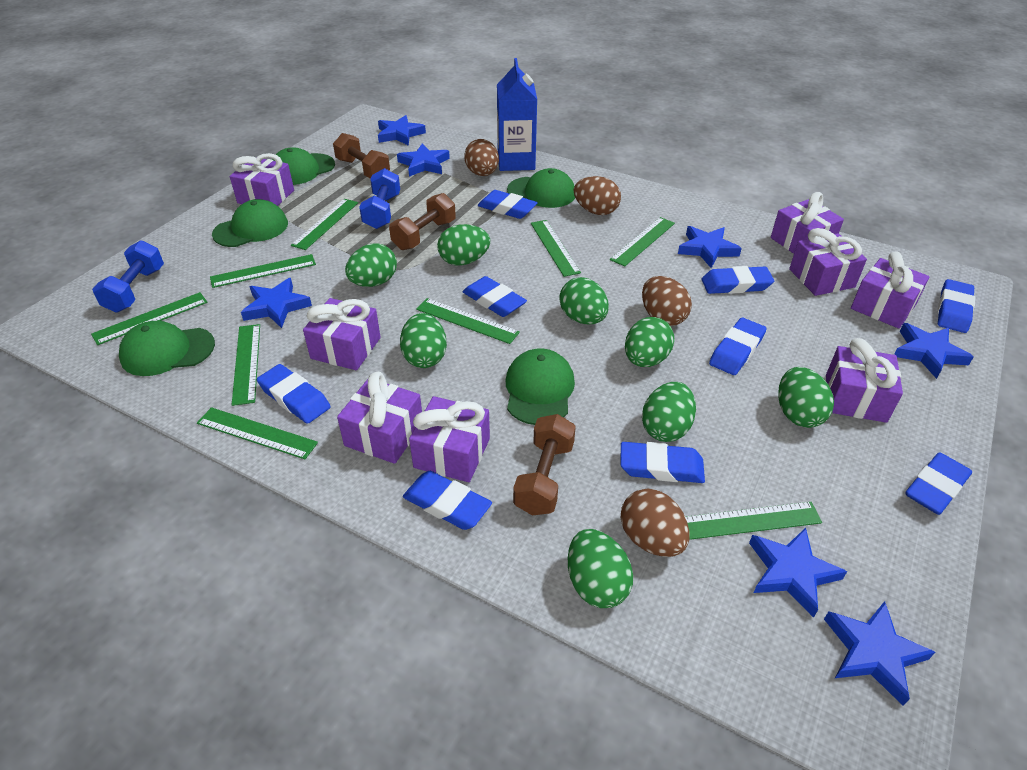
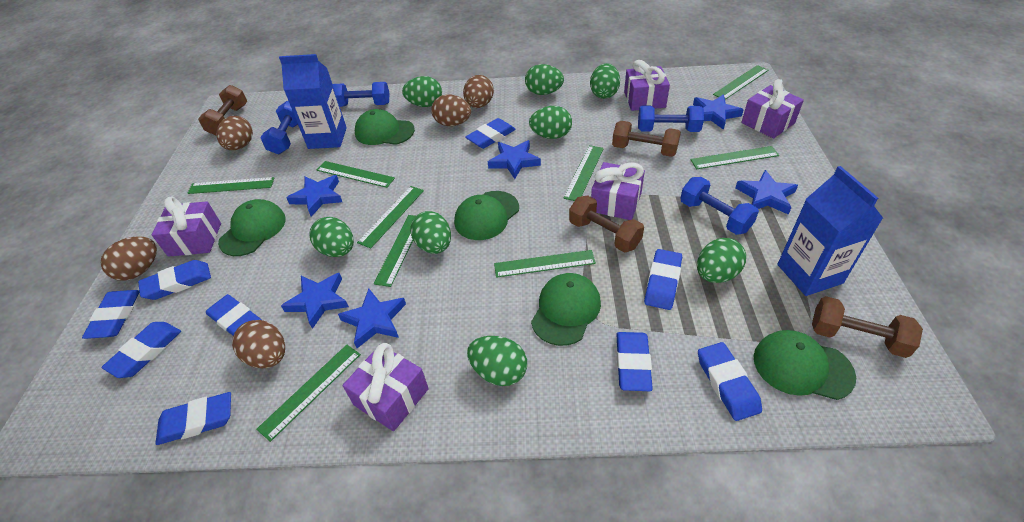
blue carton: [497,58,537,171] = 1 -> [279,54,347,149] [777,166,883,296] = 2
blue dumbbell: [92,240,164,313] [359,168,400,229] = 2 -> [261,101,298,154] [332,82,389,107] [638,106,704,132] [680,177,759,235] = 4
blue star: [241,278,312,328] [378,115,426,146] [397,144,450,177] [678,226,742,268] [749,528,847,618] [824,601,935,706] [894,323,974,379] = 7 -> [281,273,349,329] [286,175,342,217] [338,289,406,348] [488,140,541,179] [693,94,744,130] [735,170,798,215] = 6
brown dumbbell: [333,133,390,178] [389,193,456,250] [513,414,576,515] = 3 -> [198,85,247,135] [569,195,644,252] [612,121,681,157] [812,296,923,358] = 4
brown egg: [464,139,499,176] [574,176,621,215] [621,489,689,557] [642,276,692,326] = 4 -> [101,236,157,281] [216,116,253,150] [232,320,285,369] [431,94,471,126] [463,75,494,108] = 5
purple gift: [230,153,294,206] [303,298,381,370] [337,371,422,464] [409,396,490,482] [771,192,844,254] [789,228,867,296] [826,338,903,423] [851,252,930,328] = 8 -> [151,197,221,257] [343,343,429,431] [591,162,645,220] [624,60,670,111] [741,79,804,139] = 5

